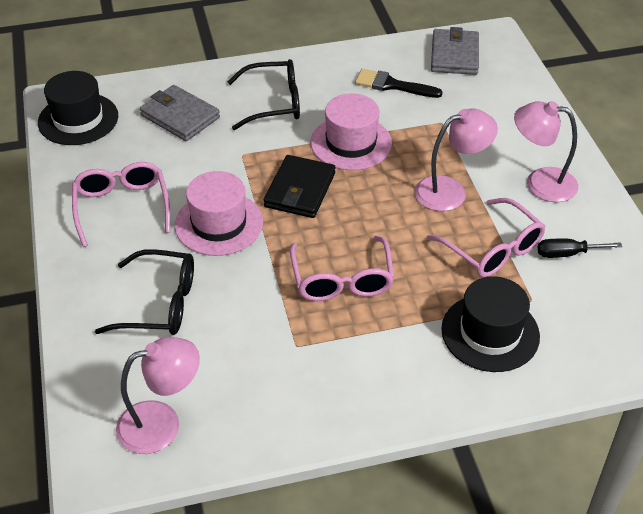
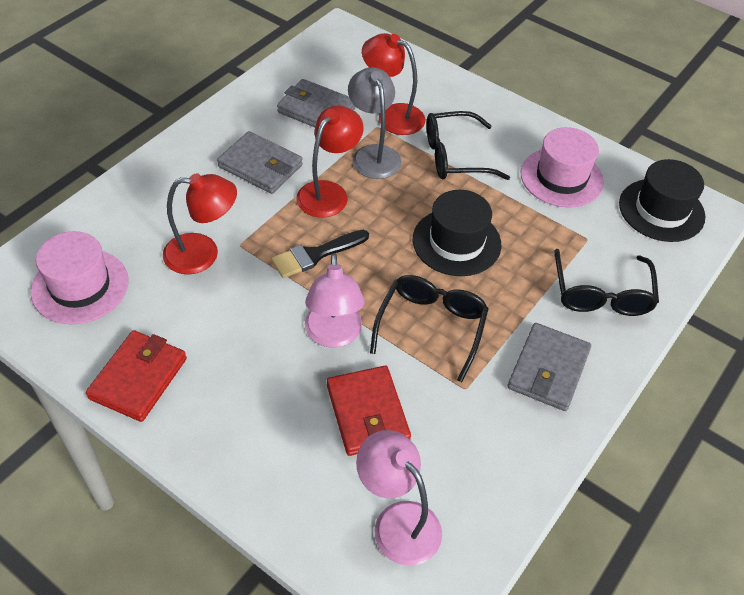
black glasses: [95,249,194,335] [228,59,300,130] = 2 -> [370,275,489,382] [427,111,510,180] [555,249,659,316] = 3
black screwdriver: [538,238,622,258] = 1 -> none = 0
black wallet: [264,155,335,218] = 1 -> none = 0
grey lamp: none = 0 -> [348,67,402,179] = 1
grey wallet: [140,85,220,141] [431,27,479,75] = 2 -> [217,131,303,194] [277,79,356,127] [507,323,591,411] = 3
pink glasses: [72,162,170,247] [290,236,394,301] [427,198,545,277] = 3 -> none = 0
pink lamp: [116,337,200,454] [415,108,498,211] [514,101,578,202] = 3 -> [305,253,365,348] [356,430,442,566] = 2
red lamp: none = 0 -> [163,173,237,275] [296,105,363,218] [362,33,426,135] = 3
red wallet: none = 0 -> [86,330,187,422] [327,366,411,456] = 2

